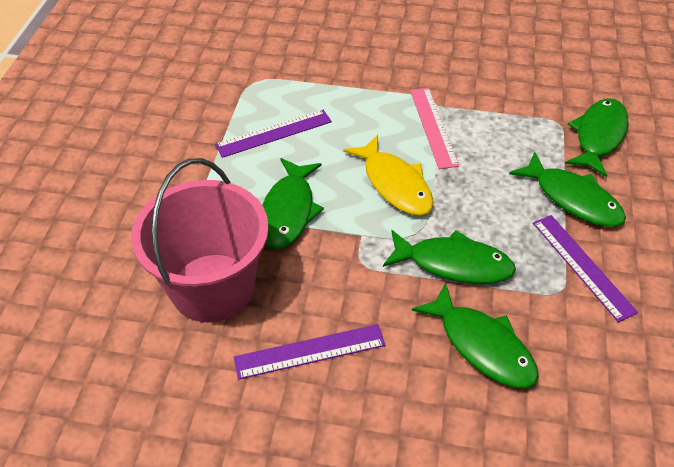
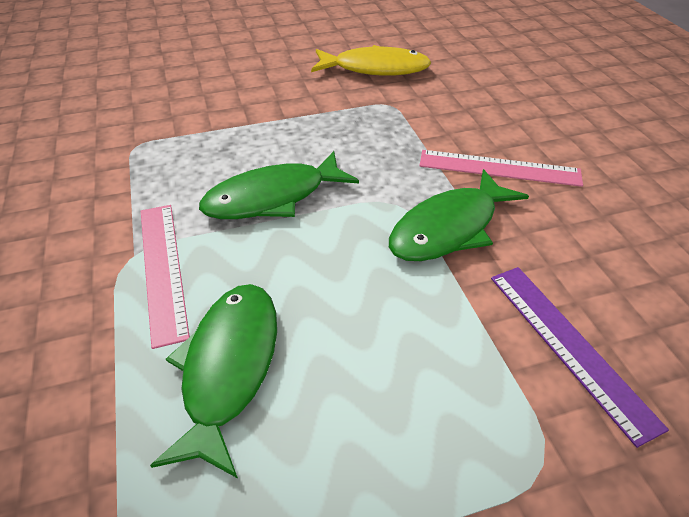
green fish: [262,158,324,249] [383,230,516,284] [412,283,539,388] [509,152,626,227] [565,98,629,177] = 5 -> [150,284,277,478] [199,151,359,219] [389,169,529,261] = 3
pink bucket: [131,158,269,323] = 1 -> none = 0
pink ruler: [410,88,459,169] = 1 -> [141,205,190,349] [419,150,583,187] = 2
purple ruler: [215,110,332,158] [234,324,386,380] [533,215,638,322] = 3 -> [491,267,669,448] = 1

